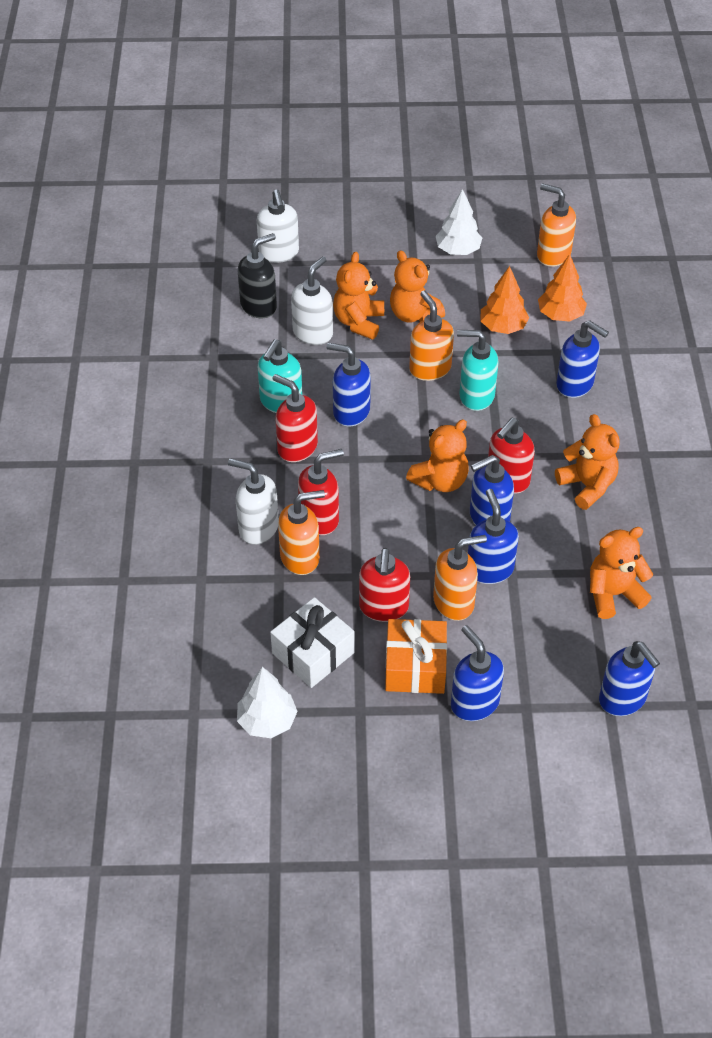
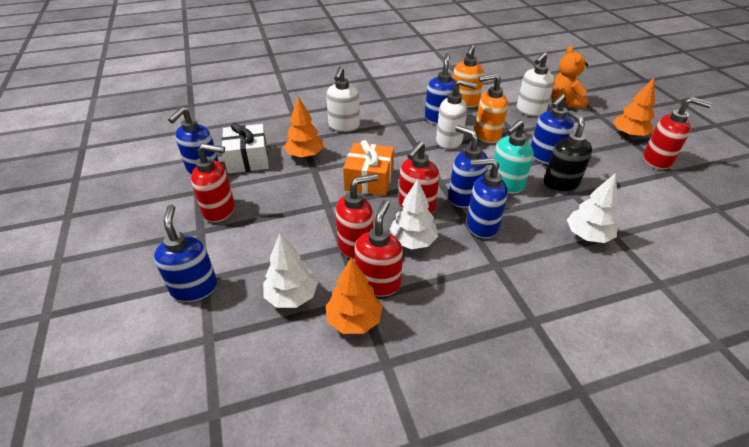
orange soap dispenser: [278,490,325,575] [409,291,454,381] [433,535,487,621] [537,183,576,267] = 4 -> [453,44,484,108] [475,73,508,143] = 2
orange teddy bear: [333,252,384,339] [390,250,445,323] [406,419,469,492] [555,414,620,510] [590,527,653,619] = 5 -> [551,46,588,108] = 1
orange tree: [480,266,529,334] [538,254,587,322] = 2 -> [284,97,324,158] [325,257,383,334] [613,78,655,138] = 3
red soap dispenser: [272,374,318,462] [298,449,344,535] [359,548,410,622] [488,418,535,494] = 4 -> [191,144,235,222] [335,174,378,260] [355,200,403,297] [399,141,439,214] [643,97,712,169] = 5
turquoise soap dispenser: [258,339,302,413] [457,330,498,411] = 2 -> [491,120,534,193] = 1
white tree: [237,667,298,738] [436,189,482,255] = 2 -> [263,234,318,308] [389,179,438,249] [567,173,619,243] = 3

